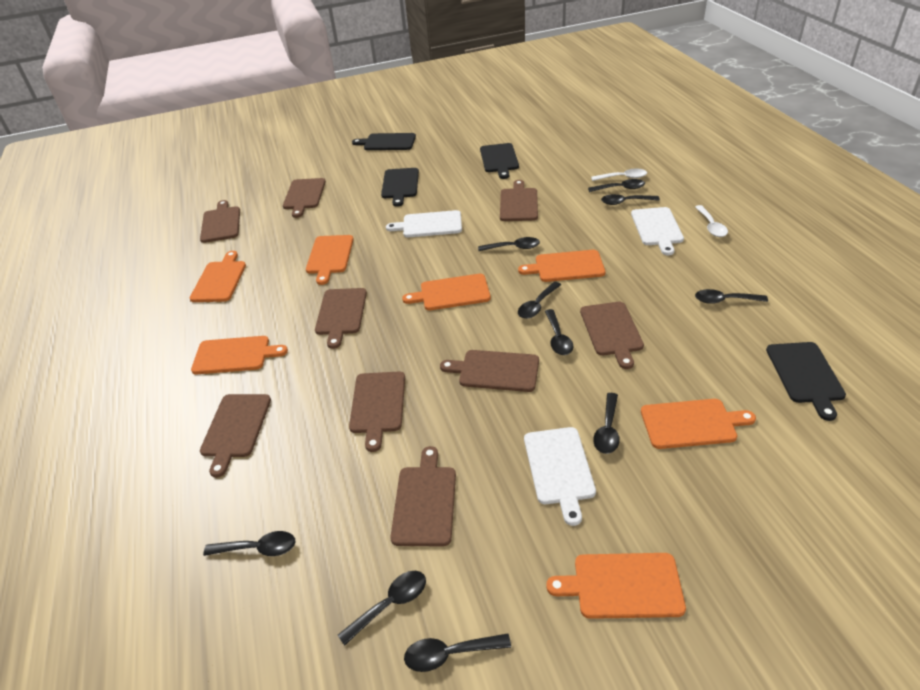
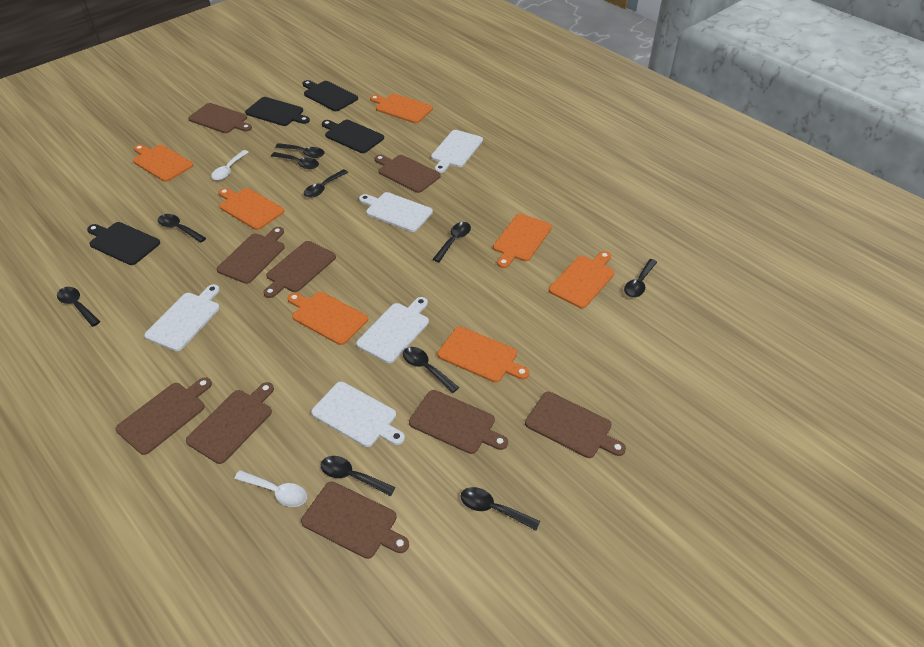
white cutting board: [386,210,462,237] [524,427,596,526] [631,207,684,255] = 3 -> [144,284,220,351] [311,382,405,447] [356,297,429,363] [359,192,433,232] [431,130,483,173] = 5

